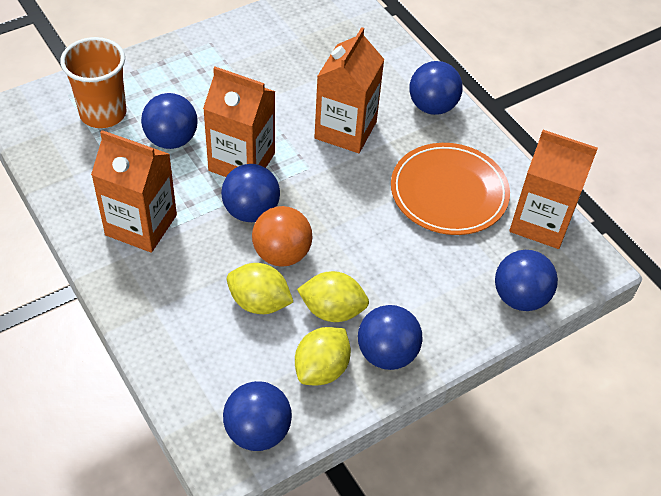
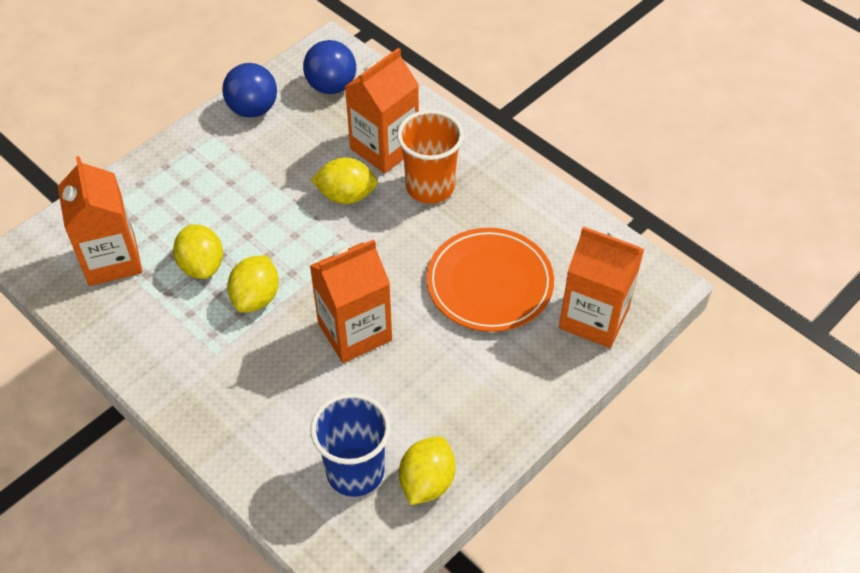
blue ball: [141,93,198,149] [221,164,280,222] [223,381,292,451] [358,305,423,370] [409,61,463,115] [495,250,558,311] = 6 -> [222,63,277,118] [303,40,356,94] = 2
blue cup: none = 0 -> [310,393,391,497] = 1
orange ball: [252,206,312,267] = 1 -> none = 0
yellow lemon: [227,263,293,314] [295,327,351,385] [297,271,369,322] = 3 -> [173,224,223,279] [227,255,279,313] [311,157,378,204] [399,436,456,505] = 4

